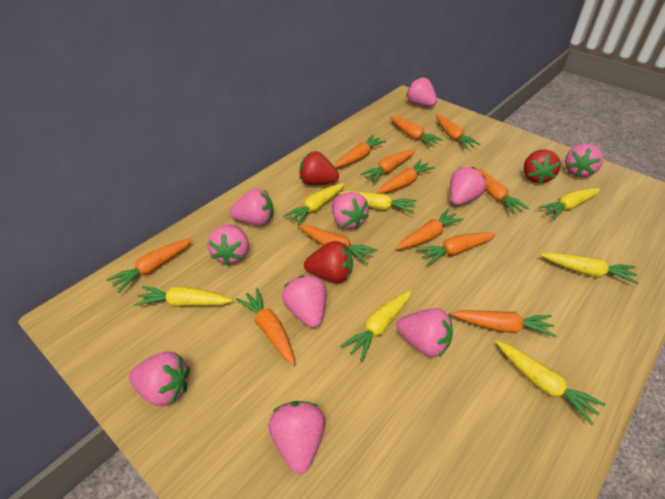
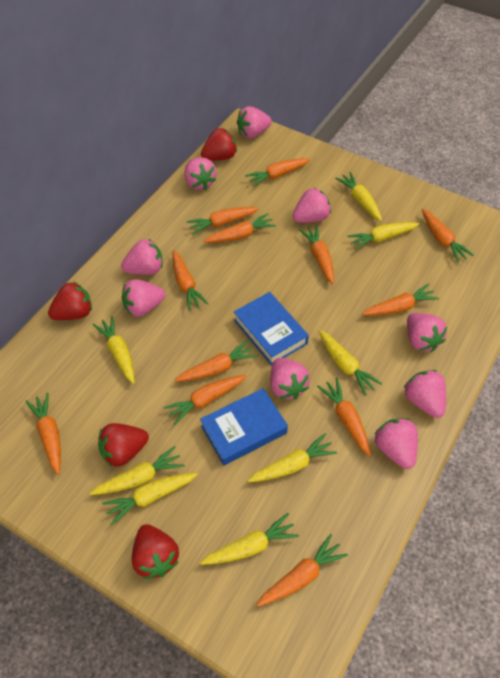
blue book: none = 0 -> [200,388,288,465] [234,292,309,365] = 2
pink strawberry: [129,351,190,406] [207,224,249,266] [230,188,273,226] [268,401,326,474] [282,275,327,328] [332,192,369,229] [396,308,453,357] [406,77,437,106] [450,167,486,205] [565,144,603,177] = 10 -> [121,239,163,275] [122,279,166,317] [184,157,216,190] [237,106,272,139] [270,358,310,400] [292,188,331,223] [375,418,418,469] [404,370,446,418] [407,313,447,352] = 9
red strawberry: [299,151,339,185] [304,241,353,283] [524,149,561,184] = 3 -> [48,281,92,320] [98,423,149,467] [132,524,179,579] [201,128,237,160] = 4
yellow carrot: [134,286,233,307] [283,183,345,226] [339,191,417,214] [340,290,412,361] [496,341,605,425] [538,188,601,220] [540,252,639,284] = 7 -> [90,446,184,495] [93,316,135,384] [102,473,198,525] [200,513,299,565] [248,433,337,482] [319,330,382,396] [335,172,382,221] [347,222,419,250] = 8

